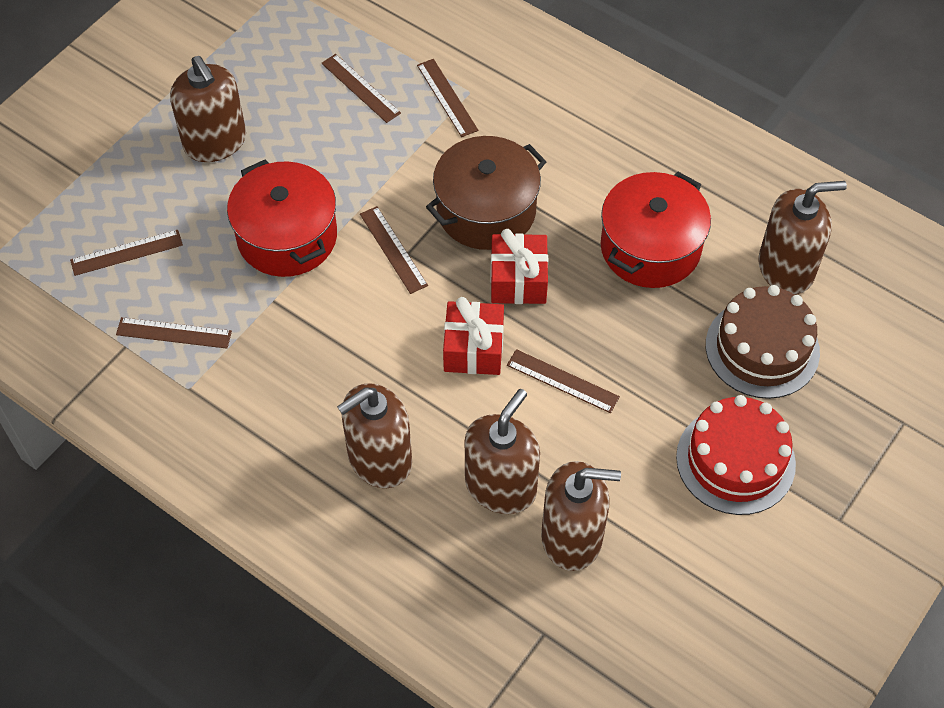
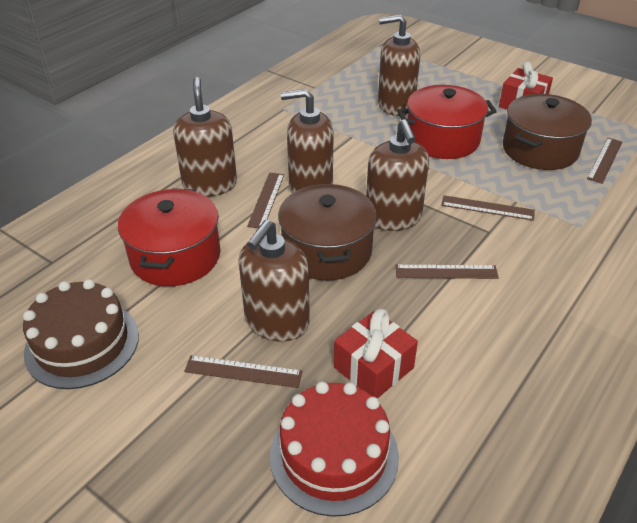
brown pot: [426,136,547,250] = 1 -> [278,183,377,280] [503,94,592,170] = 2
brown ruler: [70,230,183,276] [116,317,232,349] [321,54,401,123] [360,206,428,294] [417,59,478,137] [507,349,620,413] = 6 -> [184,355,302,388] [247,173,284,228] [395,265,499,279] [441,195,535,221] [587,138,622,184] = 5

